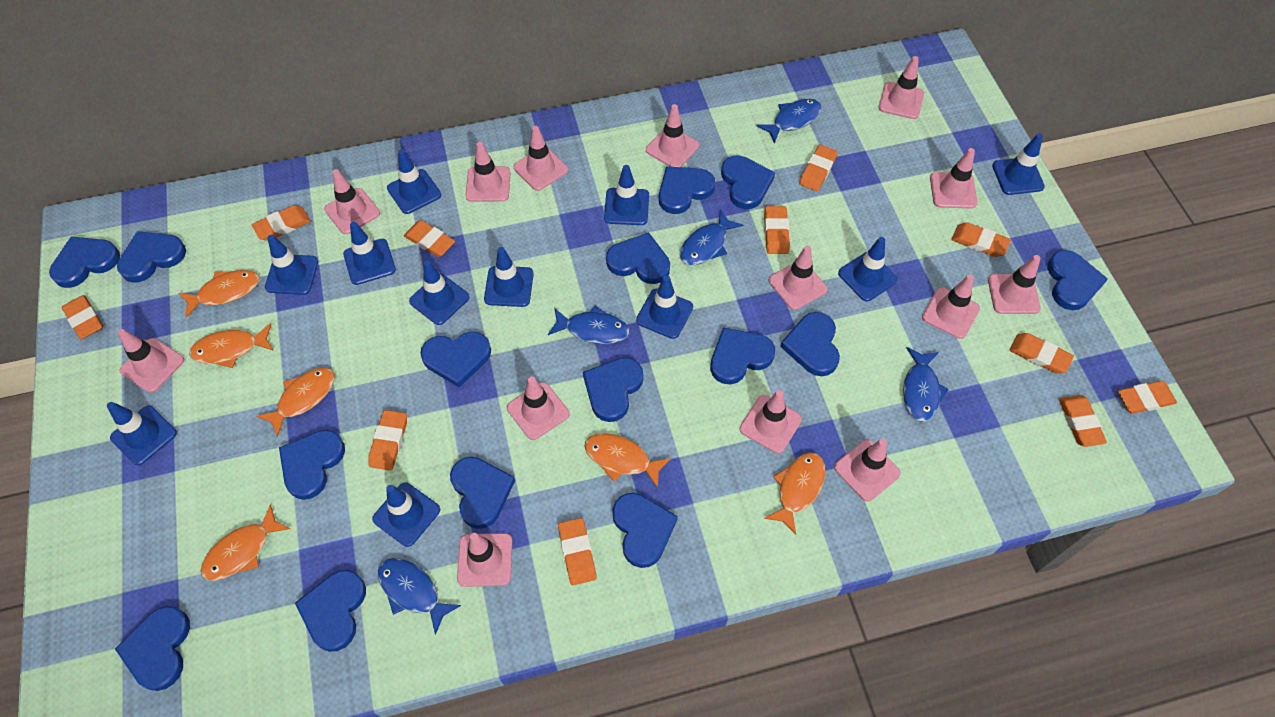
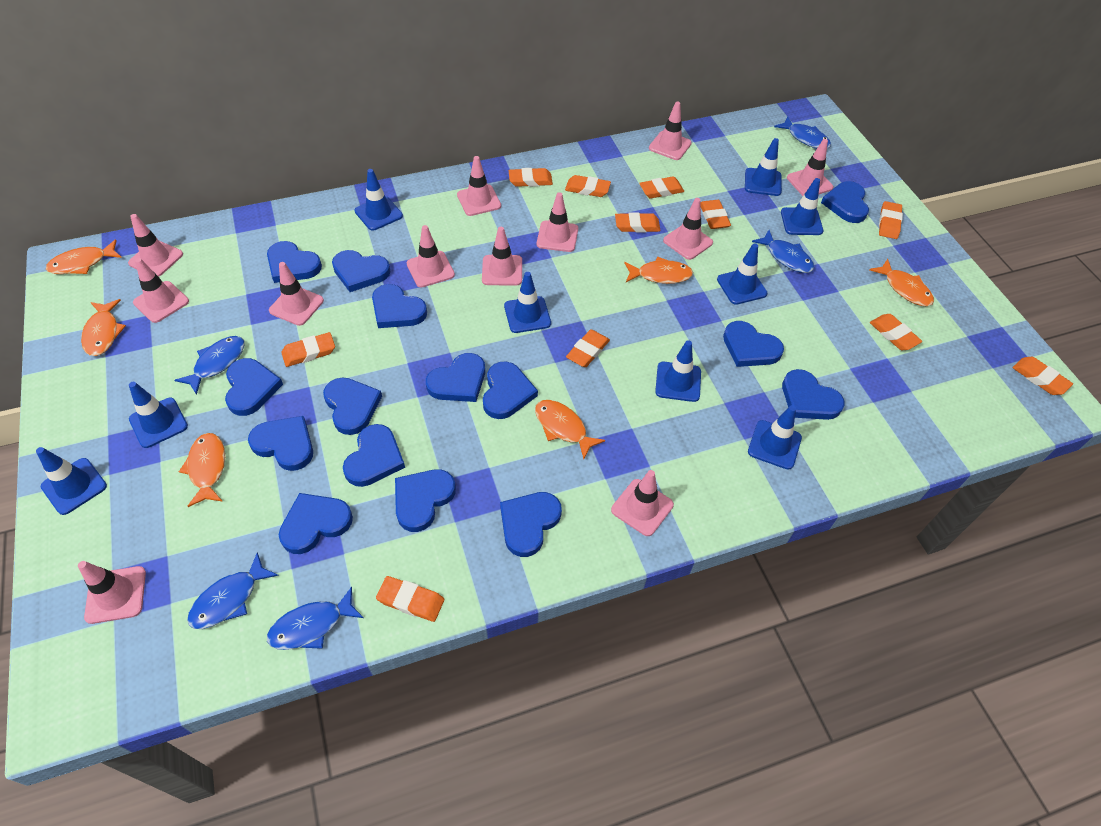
blue traffic cone: [107,402,177,465] [265,235,318,295] [343,222,396,285] [372,483,440,547] [387,149,441,214] [409,260,469,325] [484,247,534,307] [604,165,649,225] [636,275,693,339] [838,237,898,301] [992,133,1045,195] = 11 -> [36,447,107,515] [129,382,188,448] [354,169,403,231] [504,272,551,333] [655,340,701,402] [717,243,768,305] [745,138,782,196] [748,405,802,470] [781,178,823,235] = 9
pink traffic cone: [117,329,184,393] [324,169,380,234] [457,533,512,587] [465,142,511,202] [507,376,570,440] [514,126,568,191] [646,104,699,167] [740,390,802,453] [769,246,828,310] [834,439,901,502] [878,56,924,119] [922,275,980,339] [930,148,978,209] [988,255,1041,314] = 14 -> [78,561,146,624] [128,214,183,277] [133,258,189,323] [269,262,324,326] [407,225,455,288] [457,156,501,216] [482,227,522,286] [537,192,578,252] [611,470,674,536] [649,102,692,160] [663,198,713,260] [787,139,833,196] = 12

